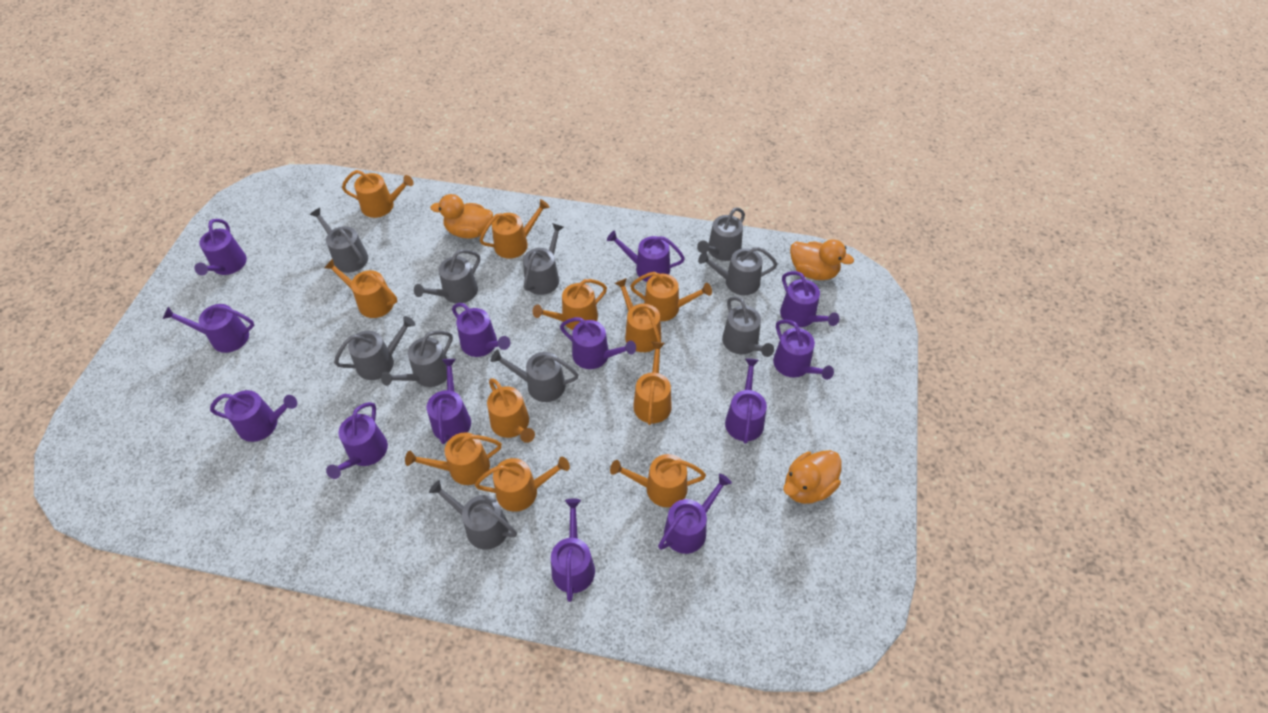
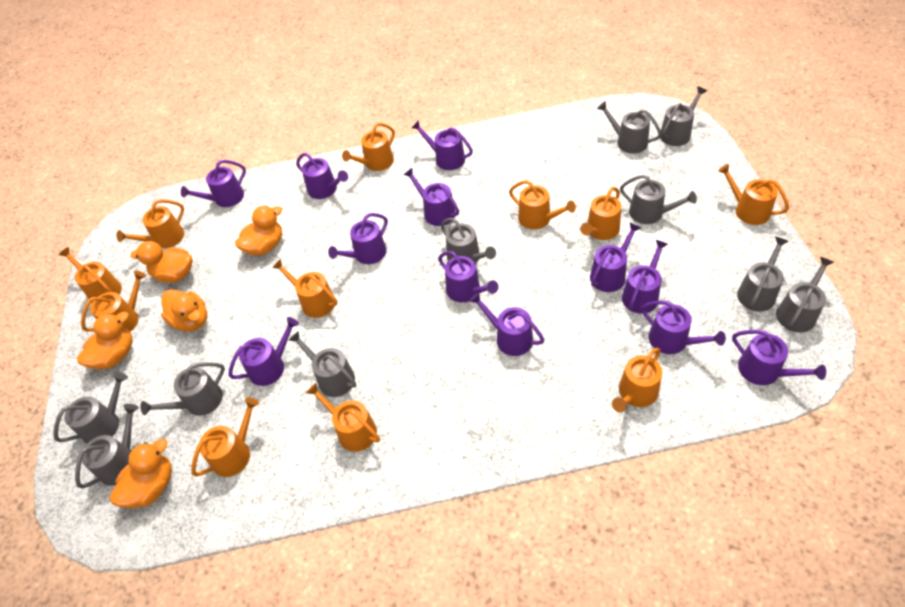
orange duck: [430,194,493,238] [783,450,842,504] [790,239,854,280] = 3 -> [77,312,133,369] [110,439,172,508] [131,241,193,283] [161,289,207,332] [235,205,282,256] = 5
purple watering can: [163,304,254,353] [194,219,247,275] [210,390,297,442] [326,402,388,479] [427,359,471,444] [452,303,510,357] [551,498,595,602] [560,317,636,369] [607,231,685,282] [658,474,732,554] [725,358,767,444] [773,320,834,380] [780,271,839,327] = 13 -> [181,160,246,207] [228,317,299,386] [296,153,348,199] [328,213,388,264] [404,168,459,226] [412,120,473,170] [438,251,498,302] [469,292,544,356] [590,223,641,292] [622,240,668,314] [641,300,726,354] [732,330,826,385] = 12

